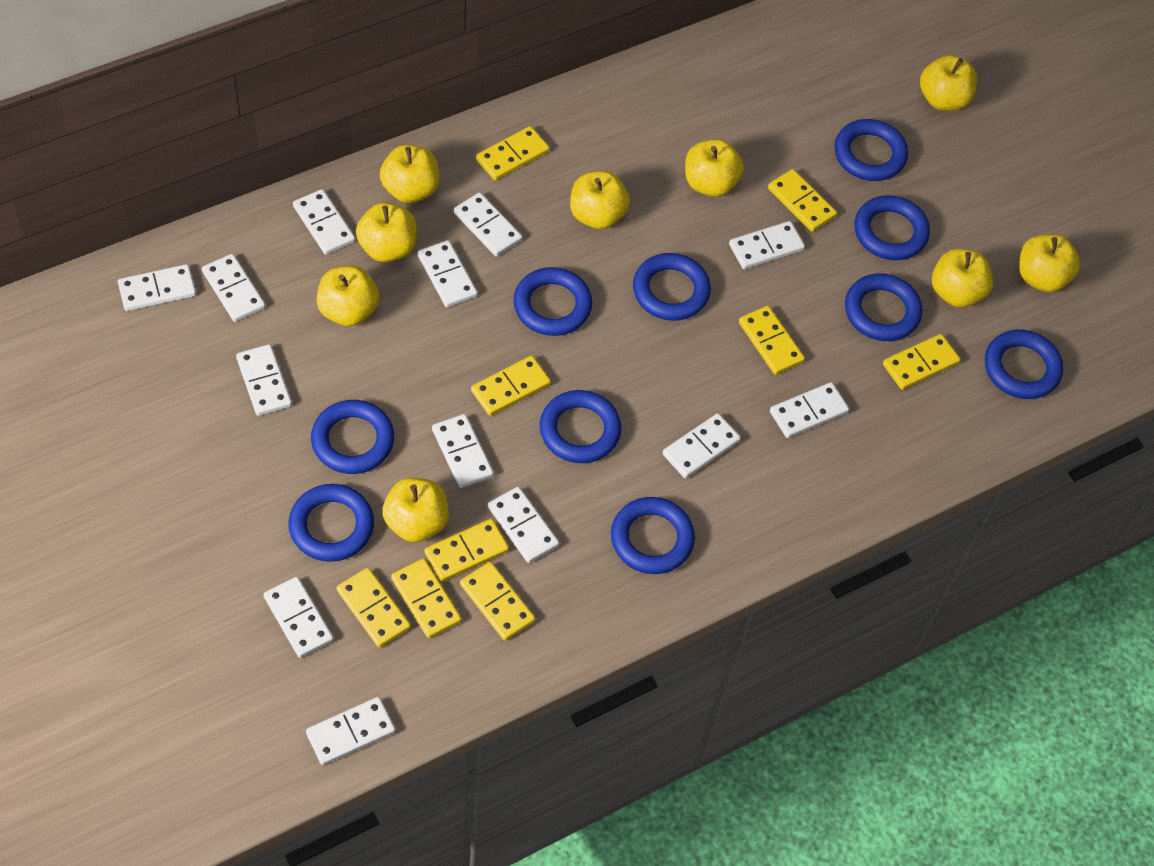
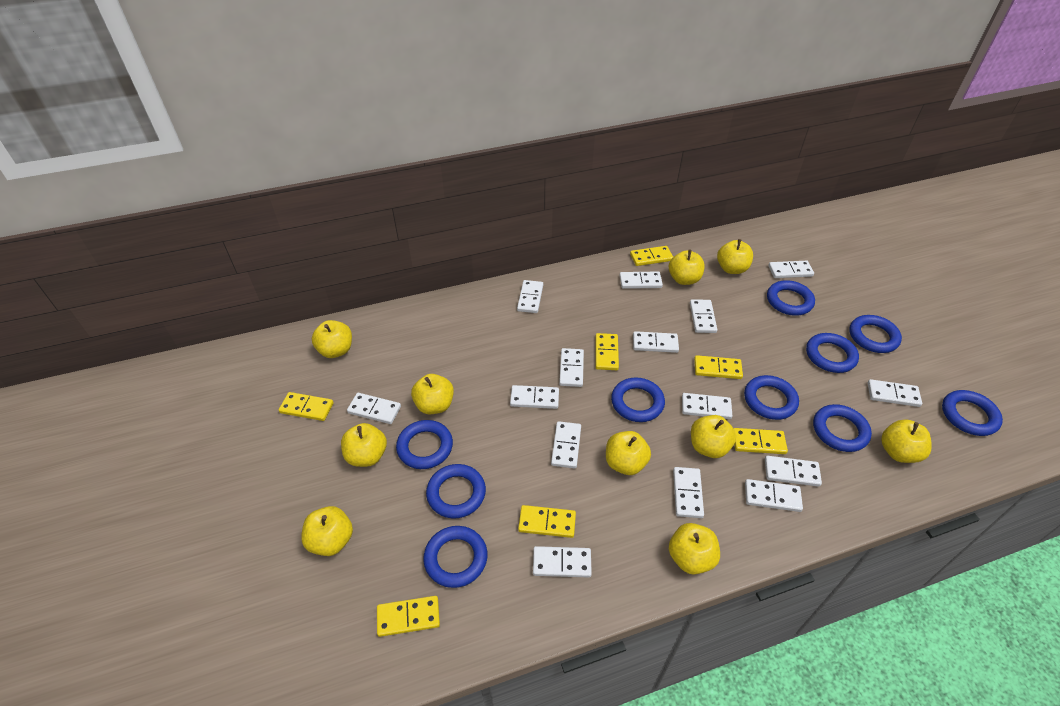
white domino: [118,264,196,311] [202,254,266,322] [236,344,292,416] [263,577,334,658] [293,189,355,255] [306,697,395,765] [418,240,478,307] [432,414,494,488] [454,192,522,256] [488,487,559,563] [663,413,741,478] [729,221,805,269] [770,382,849,438] = 13 -> [347,393,401,424] [510,385,559,409] [517,280,543,313] [533,546,592,578] [551,421,581,469] [559,348,584,387] [619,271,663,289] [633,331,679,353] [673,467,704,518] [682,393,732,419] [690,299,717,333] [745,479,803,512] [765,456,822,487] [768,261,814,278] [868,379,922,407] = 15
yellow apple: [317,266,379,326] [356,203,417,262] [380,145,440,203] [382,478,449,542] [570,171,630,229] [685,139,744,197] [920,55,977,111] [932,249,993,307] [1019,234,1080,292] = 9 -> [301,506,353,556] [312,320,352,358] [341,423,387,467] [411,374,454,414] [606,431,651,475] [669,249,705,285] [669,523,720,575] [691,415,736,458] [717,239,753,274] [881,419,932,463] = 10
yellow domino: [337,568,411,648] [391,558,461,638] [425,519,509,581] [460,562,535,641] [471,356,551,416] [476,126,549,180] [739,306,805,375] [768,169,837,232] [883,334,960,390] = 9 -> [279,392,334,421] [377,596,440,637] [518,505,576,538] [596,333,619,370] [630,246,673,266] [694,355,743,379] [734,428,788,454] = 7

